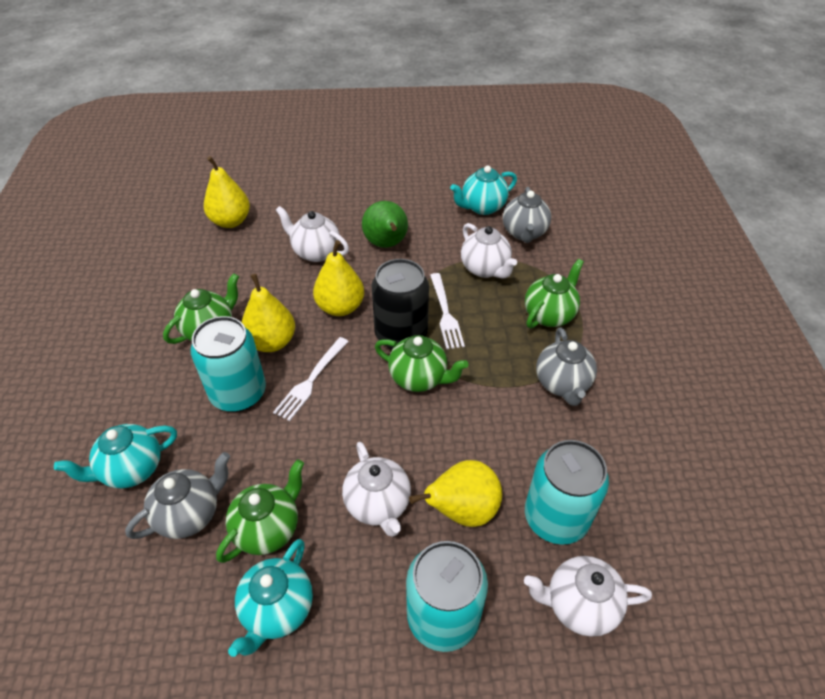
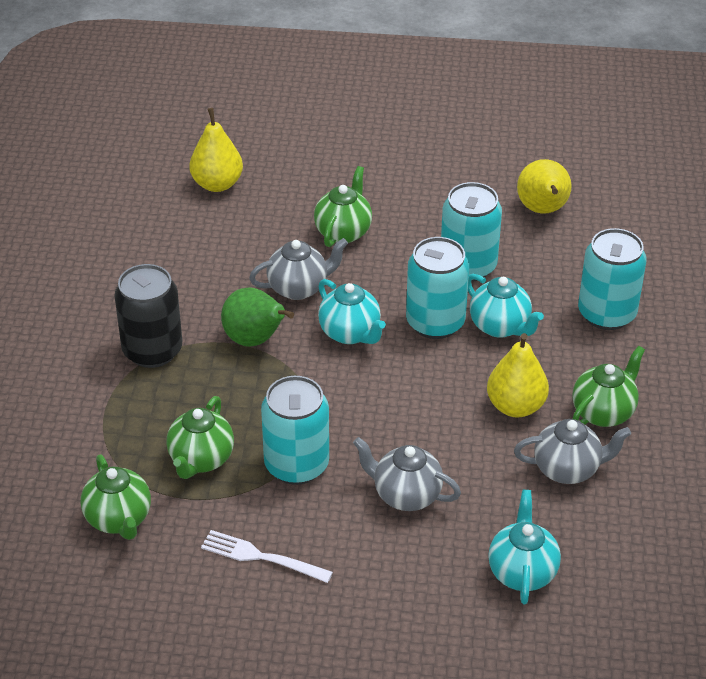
turquoise can: [191,316,266,412] [406,541,488,652] [525,440,609,545] = 3 -> [261,376,329,485] [406,237,469,339] [441,182,502,282] [578,228,647,330] = 4
white fork: [273,337,349,421] [430,273,465,349] = 2 -> [201,530,333,583] = 1
white teapot: [276,206,349,262] [342,442,411,537] [461,223,517,279] [524,556,652,637] = 4 -> none = 0
yellow pear: [204,156,250,228] [242,274,295,352] [313,240,364,316] [409,460,502,527] = 4 -> [189,108,243,192] [487,333,549,418] [517,159,572,213] = 3

